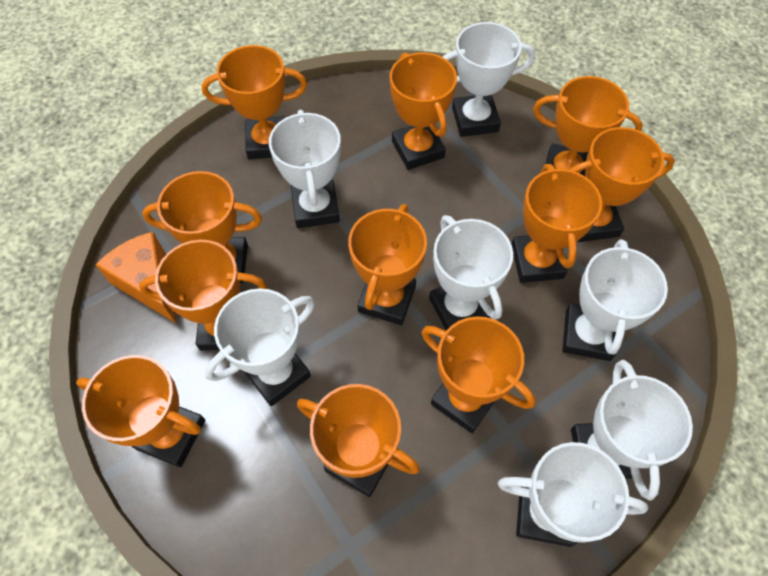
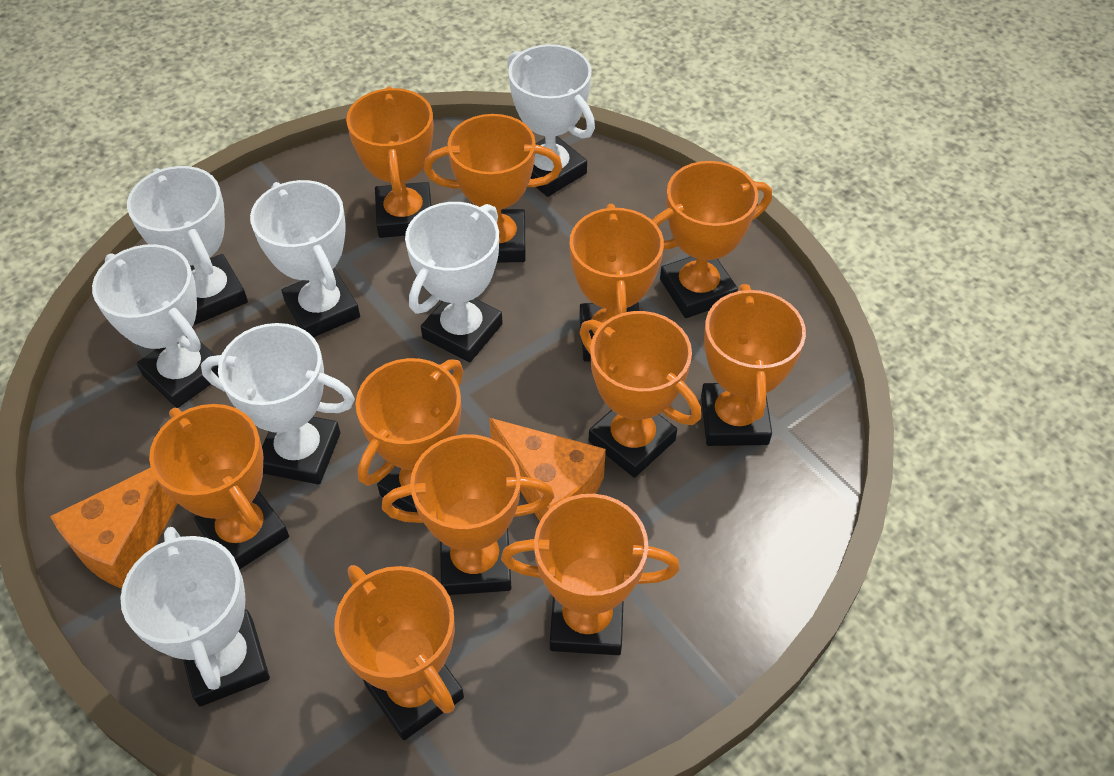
orange cheese: [95,232,176,323] = 1 -> [50,468,178,589] [489,418,606,521] = 2

